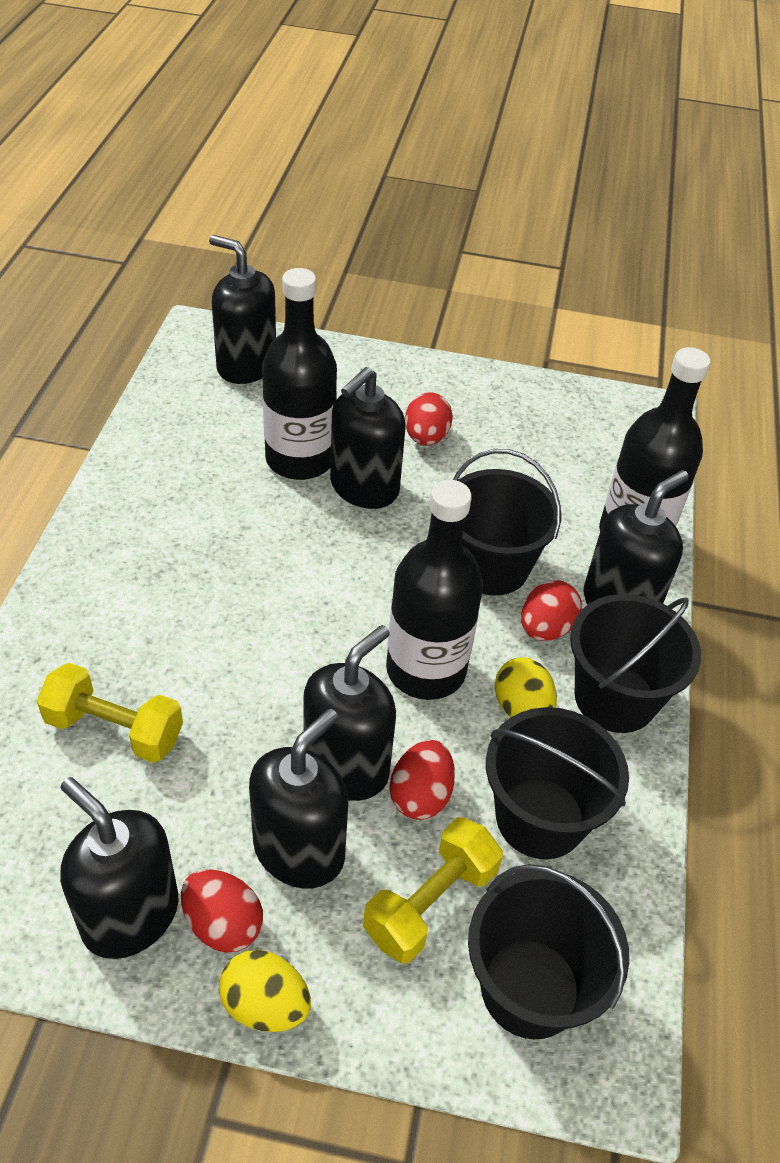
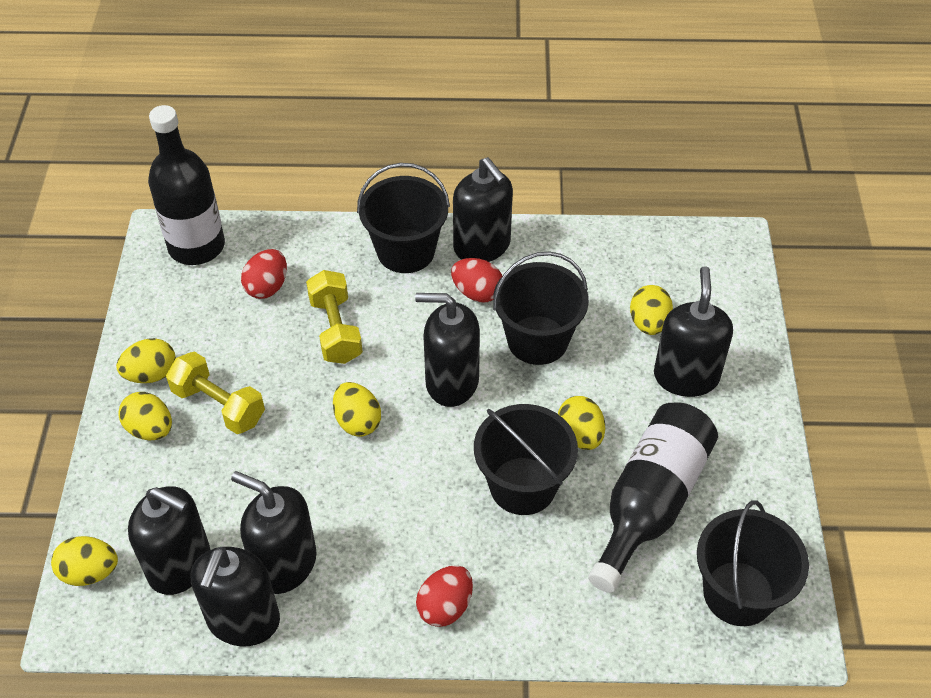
black bottle: [262,268,337,480] [386,480,483,700] [599,347,710,531] = 3 -> [148,105,225,265] [588,402,718,593] = 2
red egg: [181,869,263,953] [390,740,455,820] [405,392,453,446] [521,580,582,641] = 4 -> [241,249,287,299] [416,565,473,627] [451,258,502,302] = 3
yellow egg: [219,950,311,1032] [495,658,557,718] = 2 -> [51,536,118,586] [116,338,176,383] [118,392,172,440] [333,382,381,437] [558,396,605,450] [630,285,673,335] = 6

